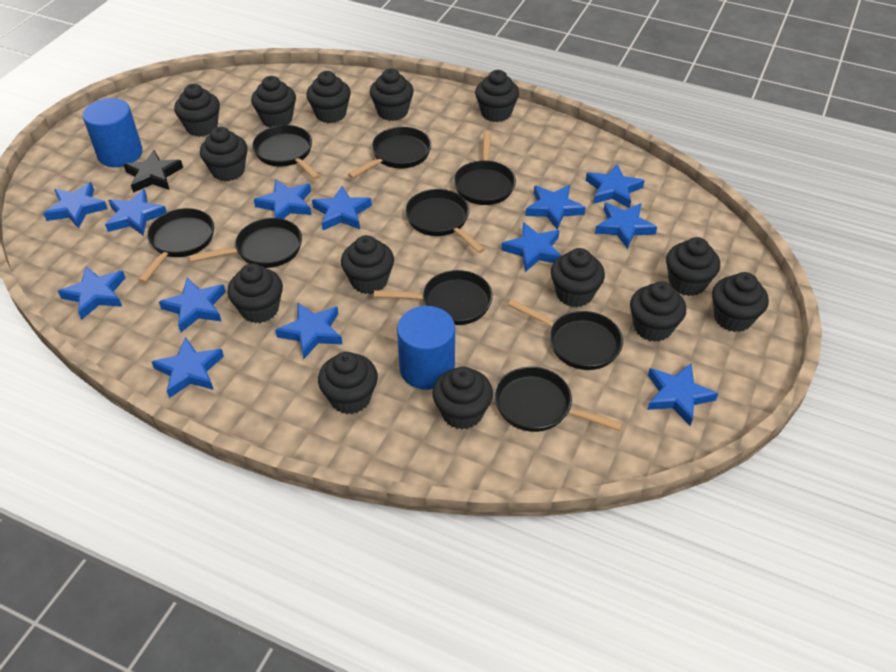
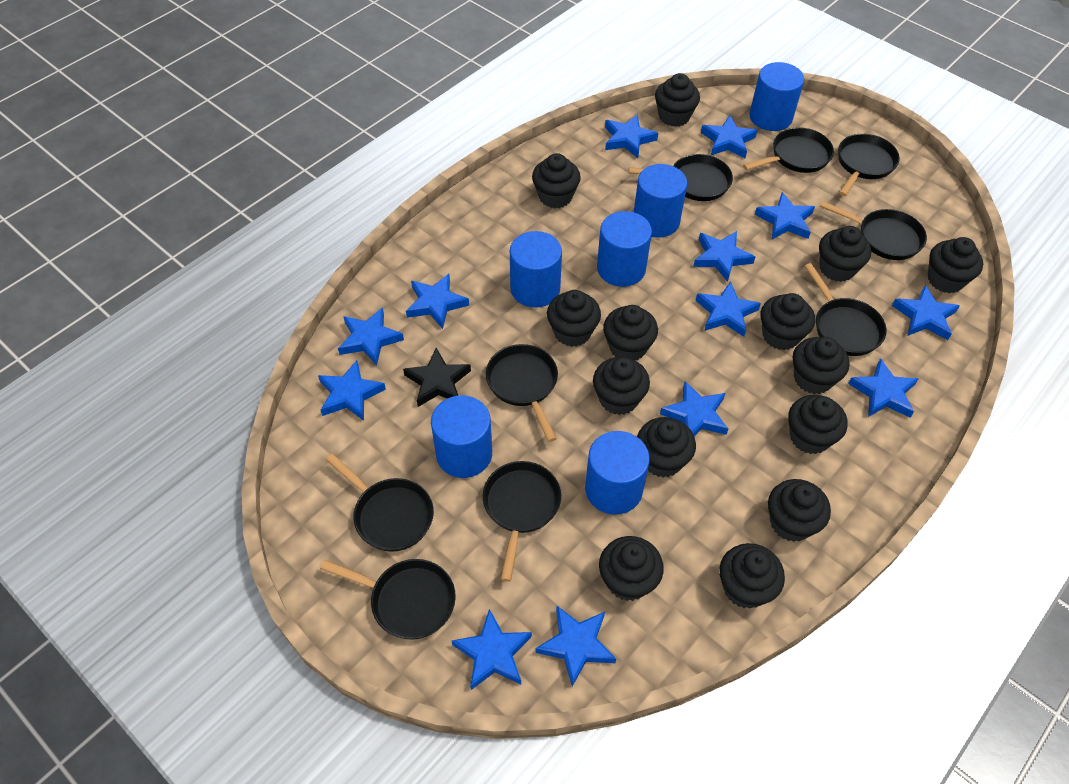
blue cylinder: [83,98,143,167] [397,306,455,390] = 2 -> [431,395,492,478] [510,231,562,308] [585,431,650,515] [597,211,652,287] [634,164,687,237] [749,62,804,131] = 6

